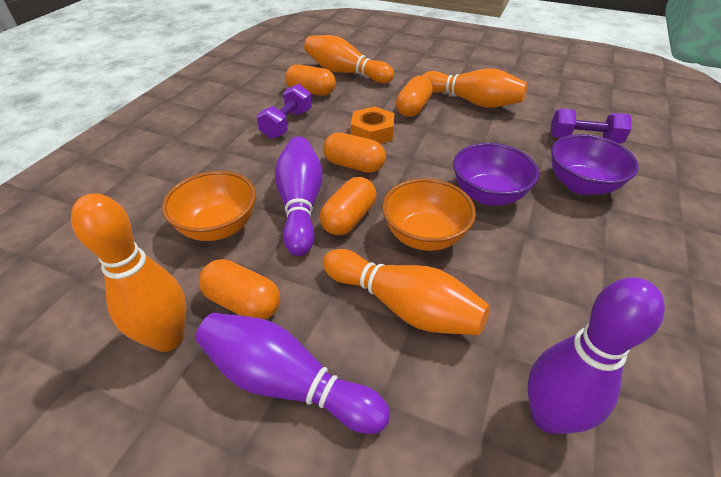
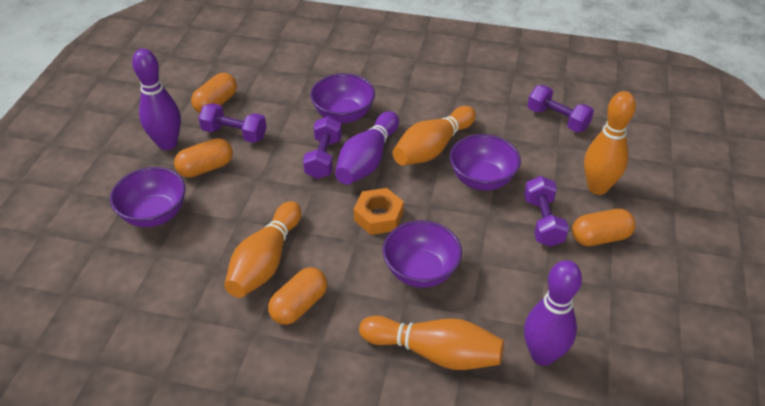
orange bowl: [162,171,256,241] [382,178,476,251] = 2 -> none = 0
orange capsule: [199,259,280,320] [285,64,336,96] [320,177,376,235] [323,132,386,173] [396,76,433,117] = 5 -> [174,138,233,178] [191,73,237,113] [268,267,327,325] [572,209,636,246] = 4
purple bowl: [453,143,539,205] [551,134,639,195] = 2 -> [110,167,186,227] [310,73,375,123] [383,220,462,288] [450,134,521,190] = 4
purple dumbbell: [257,84,312,139] [551,109,631,144] = 2 -> [199,103,267,143] [303,116,342,179] [524,176,569,247] [527,85,594,132] = 4

